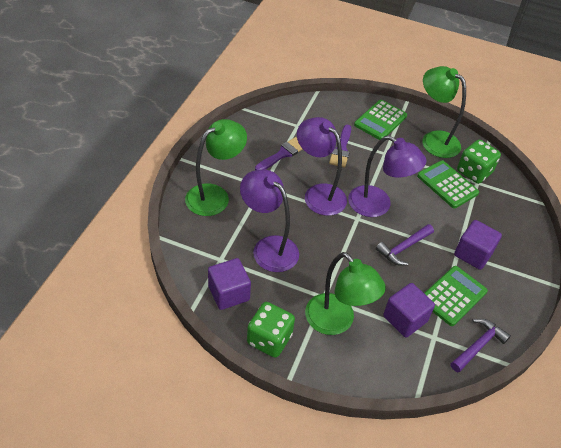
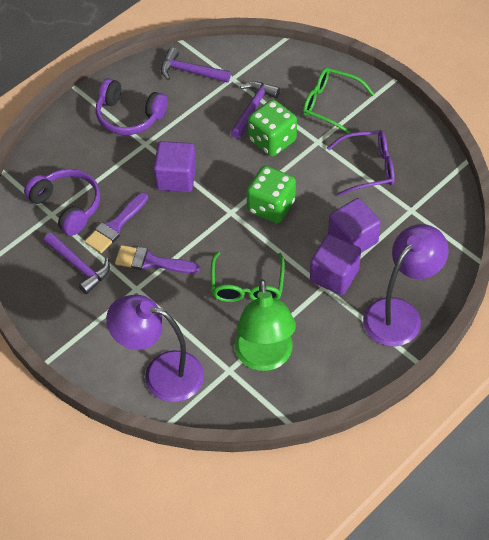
green calculator: [354,100,407,140] [417,160,479,208] [424,266,488,326] = 3 -> none = 0
green glasses: none = 0 -> [211,252,285,302] [303,67,375,134] = 2
green lamp: [185,119,247,216] [305,252,386,335] [422,66,466,158] = 3 -> [235,279,296,371] = 1
purple glasses: none = 0 -> [327,130,395,196] = 1
purple hammer: [376,224,434,266] [451,319,511,372] = 2 -> [44,232,110,294] [161,48,231,83] [230,81,280,139] = 3
purple headphones: none = 0 -> [24,169,100,236] [96,78,168,135] = 2
purple lamp: [240,169,299,272] [297,117,347,216] [348,135,427,217] = 3 -> [106,295,204,402] [363,224,449,347] = 2

